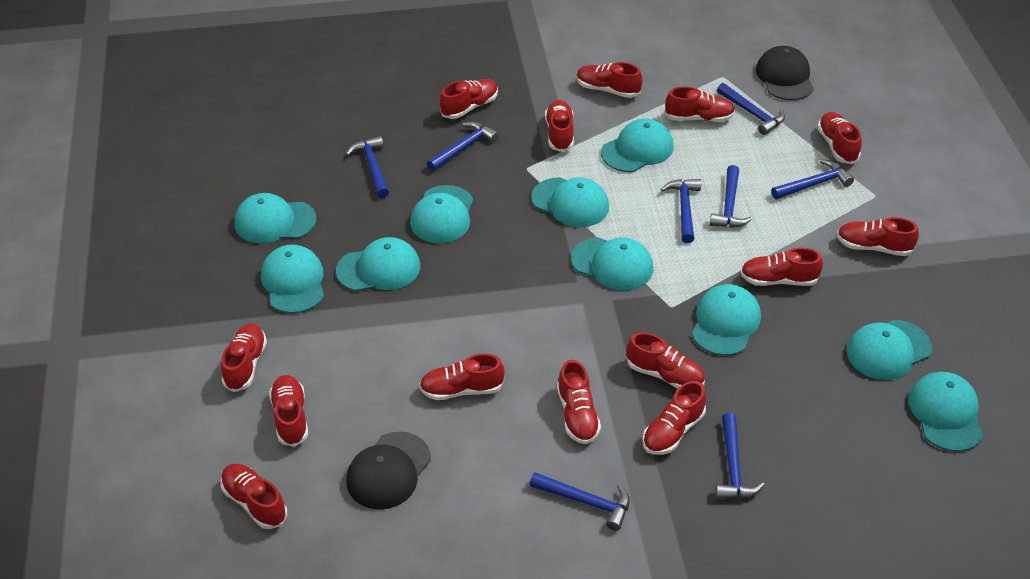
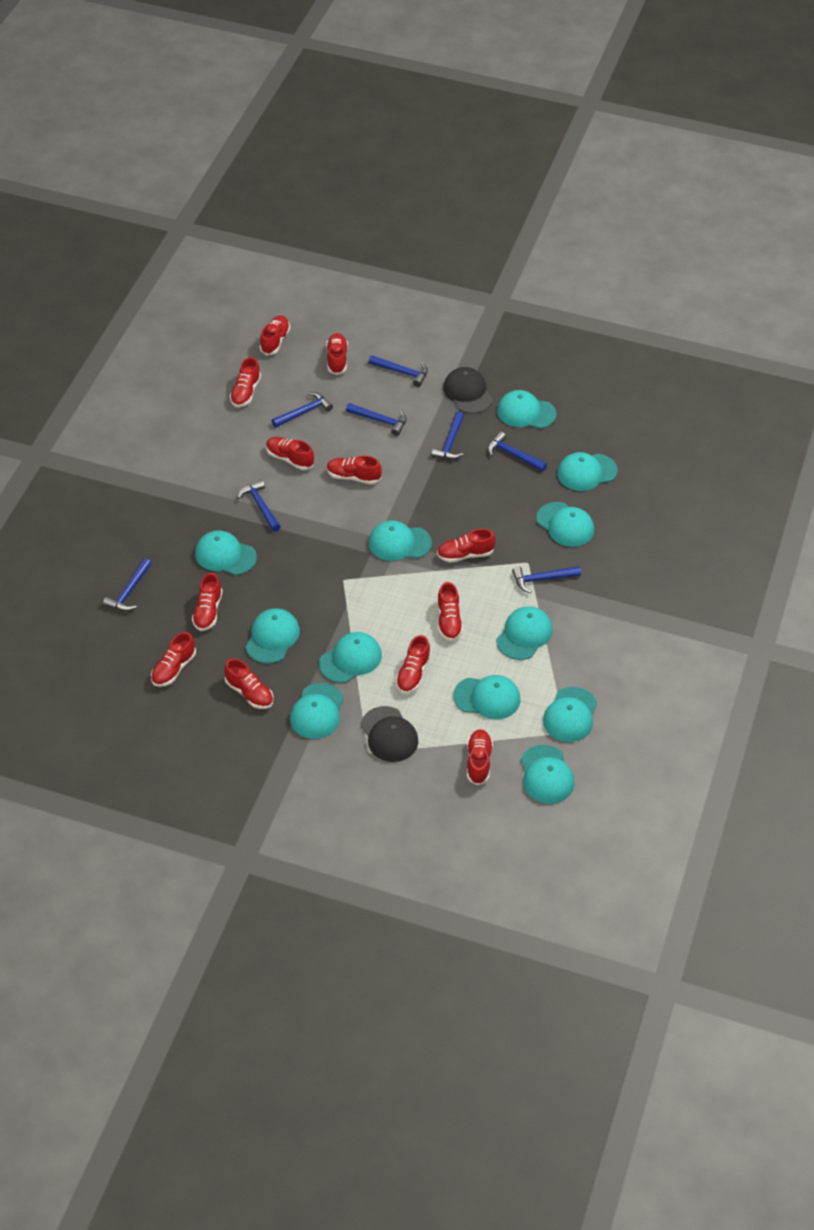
red shoe: [220,464,287,529] [221,323,267,392] [269,375,308,447] [419,354,505,400] [440,79,498,119] [545,100,574,152] [557,360,601,444] [576,62,642,98] [627,332,705,389] [642,381,706,455] [665,86,735,122] [740,247,823,286] [817,112,862,164] [837,217,919,256] = 14 -> [151,632,196,687] [192,573,223,631] [224,659,274,709] [230,357,261,407] [260,315,290,355] [266,437,314,470] [326,333,348,375] [327,456,382,484] [396,635,431,694] [437,529,495,563] [437,582,463,641] [467,729,493,785] = 12
turquoise cap: [234,193,317,243] [261,244,324,313] [336,237,420,291] [410,185,473,243] [531,177,609,227] [571,237,653,290] [601,118,674,172] [692,284,761,356] [847,320,932,380] [908,372,983,452] = 10 -> [195,530,257,575] [246,608,300,664] [290,683,344,739] [319,632,382,683] [368,520,432,561] [453,675,520,719] [496,606,553,660] [497,390,556,429] [521,745,574,804] [536,502,594,547] [543,687,597,742] [557,452,618,491] = 12

